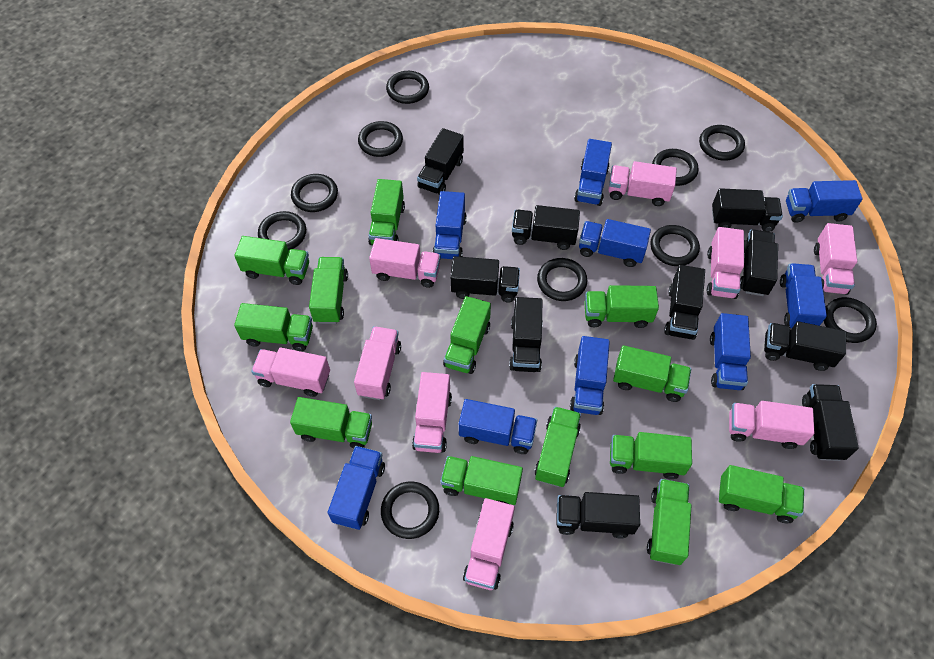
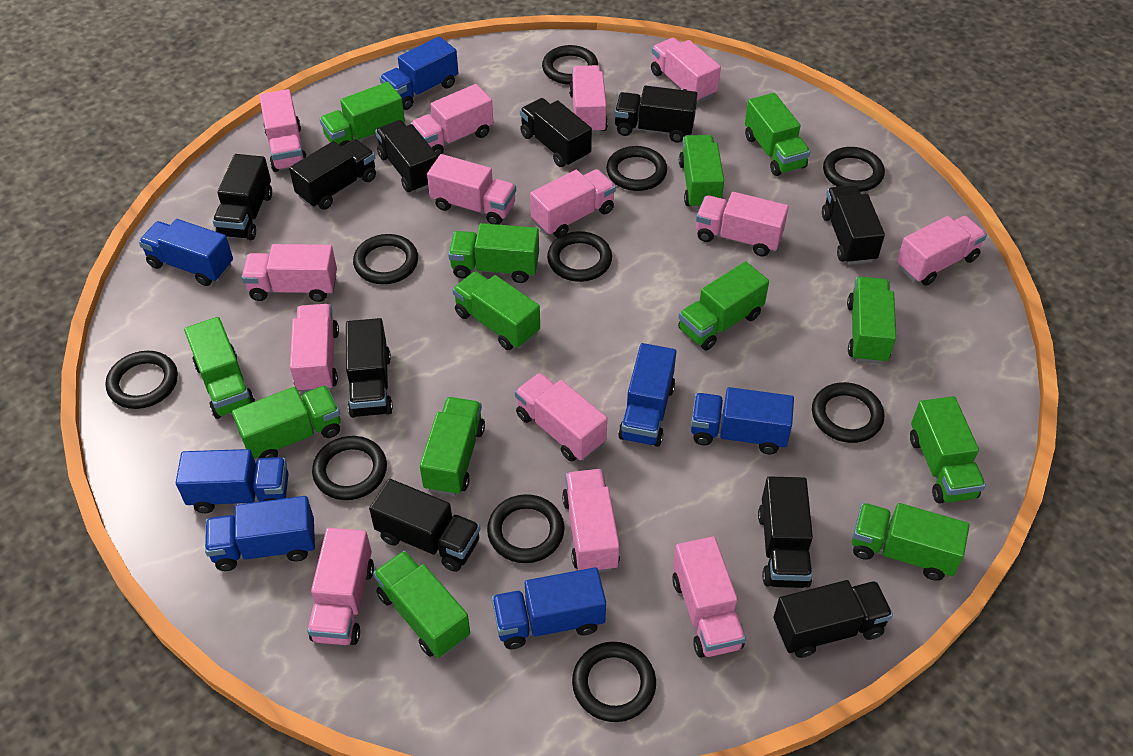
blue truck: [328,446,385,530] [432,191,467,259] [459,399,537,454] [570,336,610,415] [574,139,612,206] [579,219,651,267] [710,313,751,390] [780,263,827,328] [786,180,863,223] = 9 -> [139,219,233,286] [176,449,289,513] [205,496,315,571] [379,36,458,110] [492,567,606,649] [618,343,676,447] [691,387,794,454] = 7
pink truck: [251,348,330,397] [354,326,401,400] [369,238,441,288] [412,372,452,453] [463,498,515,590] [608,161,677,206] [707,227,744,299] [729,401,815,449] [814,223,857,295] = 9 -> [241,244,337,302] [259,89,307,172] [290,304,339,393] [307,528,374,645] [410,84,493,157] [427,154,516,225] [515,373,607,462] [530,169,616,238] [562,469,620,572] [569,65,608,134] [651,38,721,103] [672,536,746,658] [696,192,789,257] [897,216,987,286] = 14

